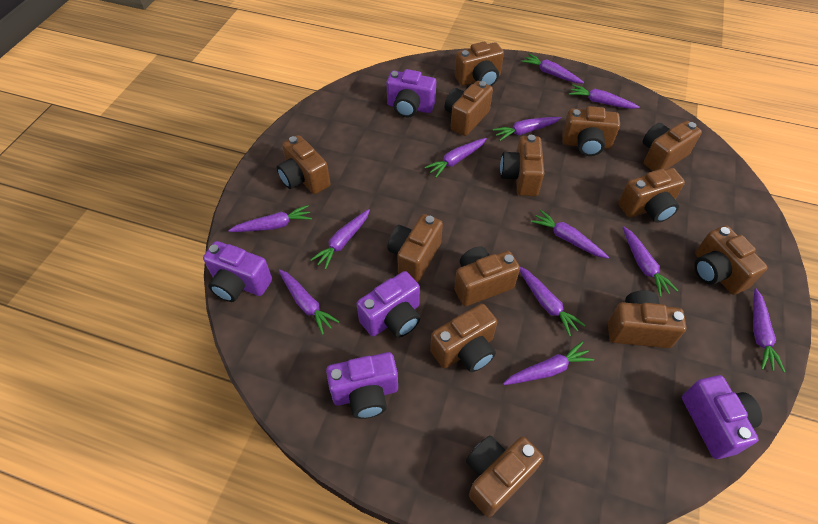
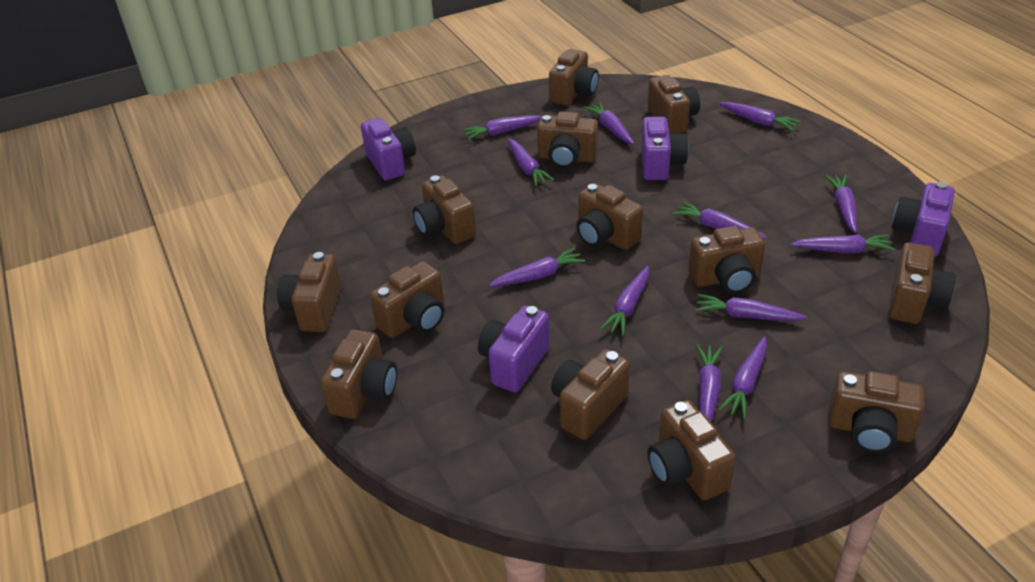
purple camera: [203,241,272,302] [326,352,398,419] [357,271,420,337] [387,69,436,117] [682,375,762,459] = 5 -> [361,118,416,180] [478,305,550,392] [641,117,689,180] [892,182,955,257] = 4

